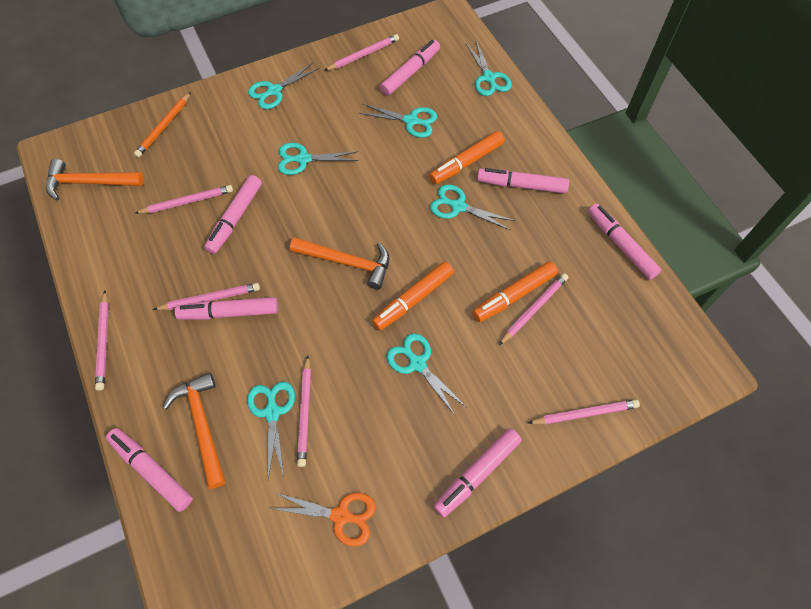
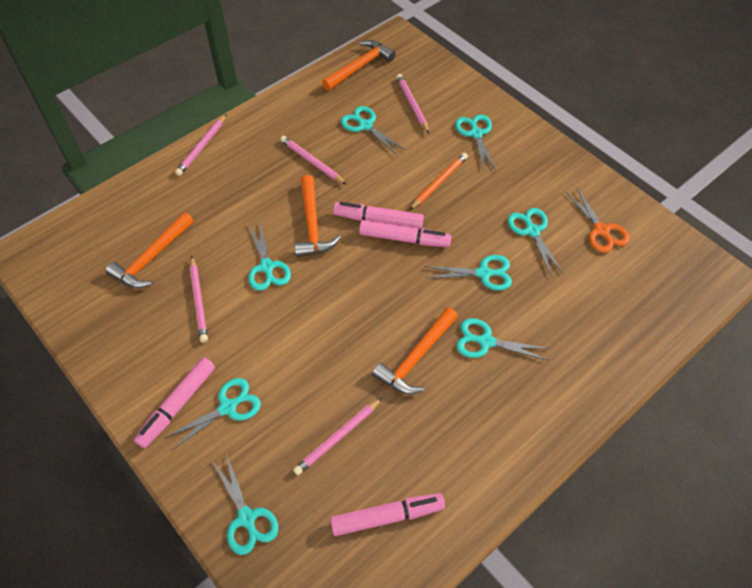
orange hammer: [46,159,144,200] [163,372,225,489] [290,237,389,290] = 3 -> [105,212,194,288] [294,175,341,257] [322,40,396,91] [372,307,458,394] = 4
orange marker: [372,261,454,331] [429,131,505,184] [472,261,558,322] = 3 -> none = 0
pink marker: [106,428,193,512] [175,297,278,320] [204,175,262,254] [380,40,440,96] [433,428,522,518] [477,168,569,194] [588,203,661,280] = 7 -> [134,357,215,448] [330,493,445,536] [333,202,424,229] [359,220,452,247] = 4
pink pencil: [95,291,109,391] [134,185,233,214] [153,283,260,310] [297,355,311,467] [324,34,399,71] [499,273,568,345] [528,399,640,425] = 7 -> [175,114,227,176] [190,256,208,343] [280,136,347,185] [293,398,382,475] [396,74,429,133] = 5
turquoise scissors: [247,382,295,480] [248,63,320,109] [278,143,359,175] [359,104,437,138] [387,333,466,415] [430,184,515,230] [466,40,512,96] = 7 -> [164,378,261,450] [213,453,279,555] [248,220,291,291] [341,106,405,155] [425,255,512,291] [455,115,496,172] [456,318,550,360] [508,208,564,276] = 8

